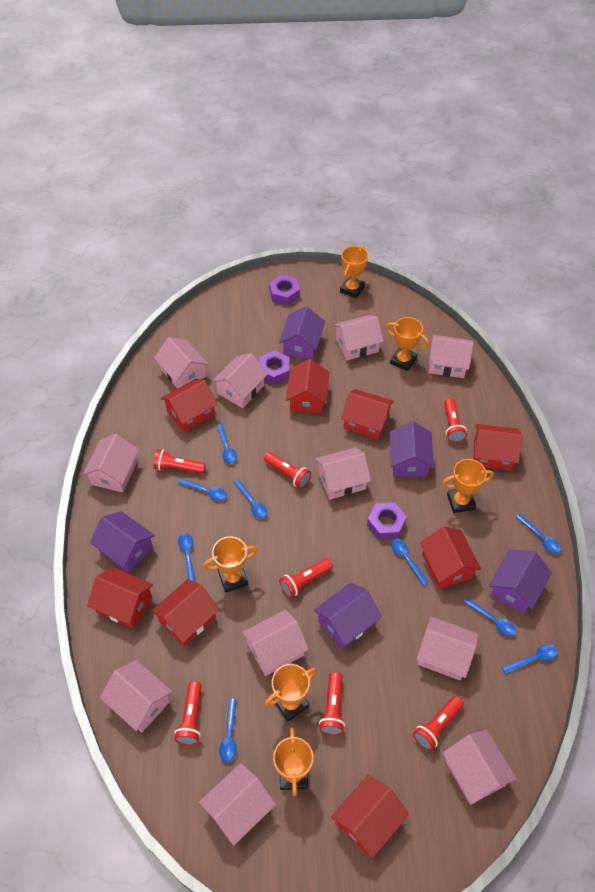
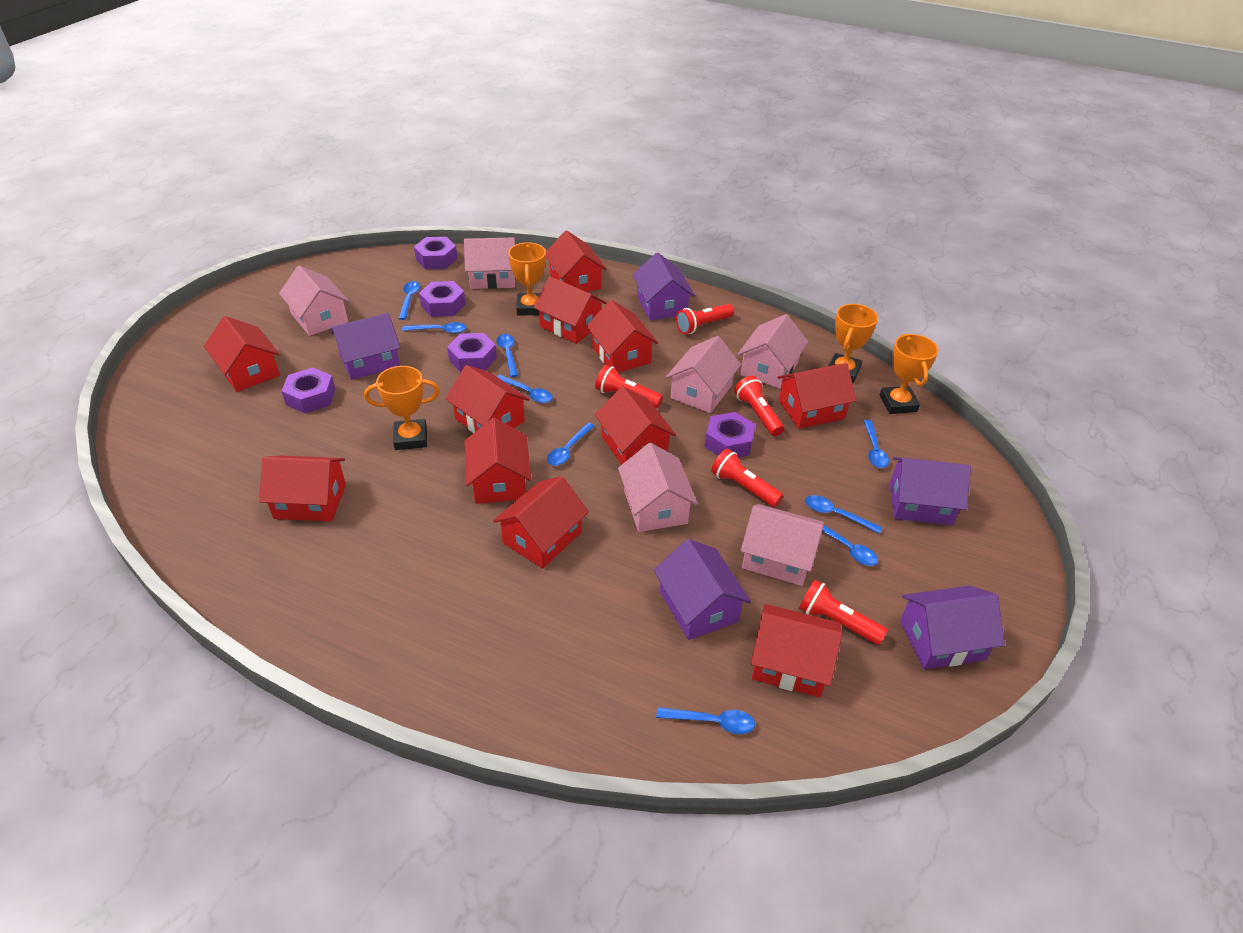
orange trophy: [203,536,258,593] [264,664,317,722] [273,728,313,796] [340,246,368,298] [386,317,429,371] [442,459,494,513] = 6 -> [364,366,440,450] [508,242,546,315] [829,304,878,384] [880,334,938,414] = 4
pink house: [82,434,139,493] [100,660,173,733] [154,337,209,389] [199,763,276,846] [212,353,268,408] [242,610,309,676] [315,447,371,500] [333,315,384,361] [416,617,479,681] [428,335,474,378] [442,730,517,805] = 11 -> [279,266,349,336] [464,238,516,289] [618,443,698,532] [666,336,741,413] [737,314,808,389] [740,504,824,586] = 6
purple nut: [259,351,290,385] [269,275,300,305] [367,502,407,540] = 3 -> [281,368,336,413] [414,237,458,269] [419,281,466,317] [447,333,497,373] [705,412,755,457] = 5
red flashlight: [153,450,206,474] [175,681,202,745] [264,452,311,489] [279,559,333,598] [319,672,345,736] [413,696,464,751] [444,398,467,443] = 7 -> [595,365,663,408] [676,304,734,334] [711,449,784,507] [734,376,784,436] [799,580,888,645] = 5
red house: [87,567,153,628] [151,579,219,646] [161,379,218,432] [286,359,330,413] [331,775,409,858] [341,389,394,439] [420,526,481,589] [473,424,523,471] = 8 -> [204,316,280,392] [259,455,346,521] [446,365,529,433] [464,418,531,504] [493,476,589,568] [533,276,607,344] [546,230,607,292] [587,300,658,372] [595,386,676,465] [751,604,842,698] [777,363,856,429] = 11

